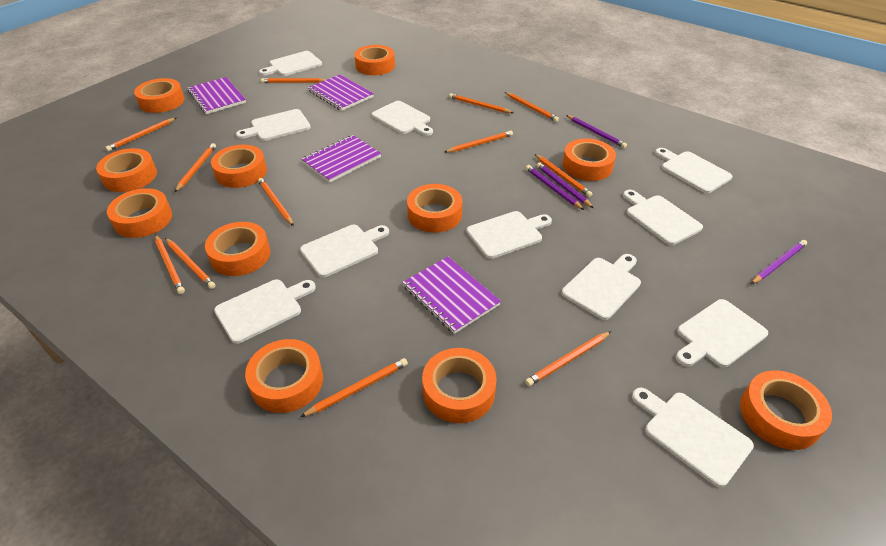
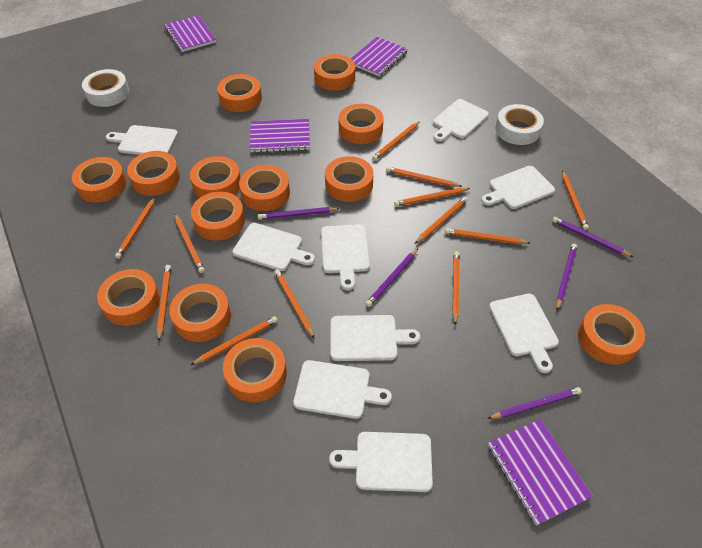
orange tape: [96,148,157,192] [107,188,172,238] [134,78,185,113] [205,222,270,276] [211,145,267,188] [245,339,323,413] [354,45,395,75] [407,184,462,233] [422,348,497,423] [562,138,616,181] [740,370,832,450] = 11 -> [72,157,127,203] [97,269,160,326] [127,151,180,196] [169,284,231,342] [190,156,241,198] [191,192,245,241] [217,74,262,112] [223,338,287,402] [239,165,290,211] [314,54,355,91] [325,156,374,202] [339,104,383,144] [578,304,645,365] = 13
purple pencil: [526,165,584,210] [537,162,593,208] [566,115,627,148] [751,240,807,284] = 4 -> [258,207,340,220] [365,248,418,307] [487,387,582,419] [552,217,633,257] [556,244,577,310] = 5
white cutting board: [214,279,316,344] [236,109,311,141] [259,51,322,76] [300,225,389,277] [372,101,433,136] [467,211,552,259] [562,254,641,320] [623,190,703,245] [632,388,754,488] [655,148,732,193] [676,299,768,368] = 11 -> [106,125,178,155] [233,223,315,271] [293,360,392,419] [321,224,370,290] [329,432,433,492] [331,315,420,361] [433,99,489,142] [481,166,555,209] [489,294,559,373] = 9
white tape: none = 0 -> [82,69,130,107] [495,104,544,145] = 2

